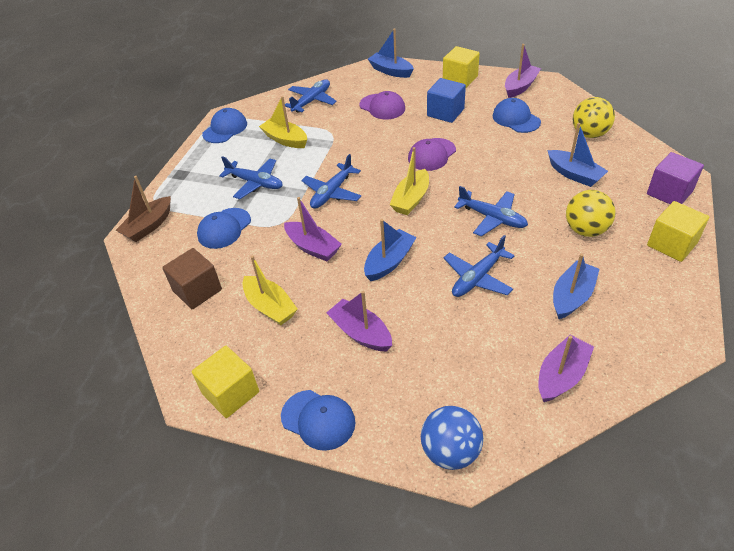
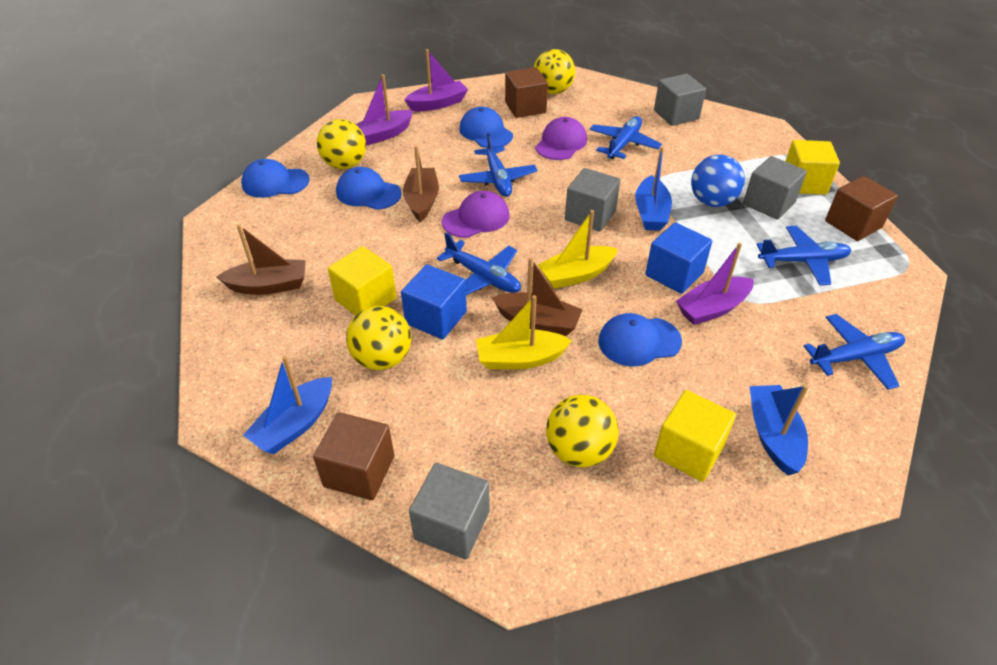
blue boat: [364,219,417,281] [368,28,414,78] [548,123,608,187] [553,253,600,319] = 4 -> [243,356,332,454] [635,147,672,231] [749,385,809,475] = 3
blue cube: [427,78,466,123] = 1 -> [401,264,467,339] [645,222,712,294] = 2
brown boat: [116,176,171,242] = 1 -> [217,224,306,295] [403,146,439,222] [492,257,583,336] = 3
brown cube: [162,248,222,309] = 1 -> [313,412,394,500] [505,67,548,118] [825,176,898,241] = 3
grey cube: none = 0 -> [409,463,490,559] [565,168,620,232] [654,74,706,126] [743,156,807,220] = 4
purple boat: [284,197,342,261] [326,291,392,351] [505,44,541,98] [538,335,594,402] = 4 -> [356,74,413,146] [404,49,468,111] [676,243,754,325] = 3
purple cube: [647,152,704,204] = 1 -> none = 0
yellow ball: [566,190,616,237] [573,97,615,138] = 2 -> [317,119,366,169] [346,306,411,370] [534,49,575,94] [546,395,619,467] = 4
yellow boat: [242,255,298,325] [259,96,307,148] [389,147,429,215] = 3 -> [476,295,572,369] [538,210,618,289] = 2

